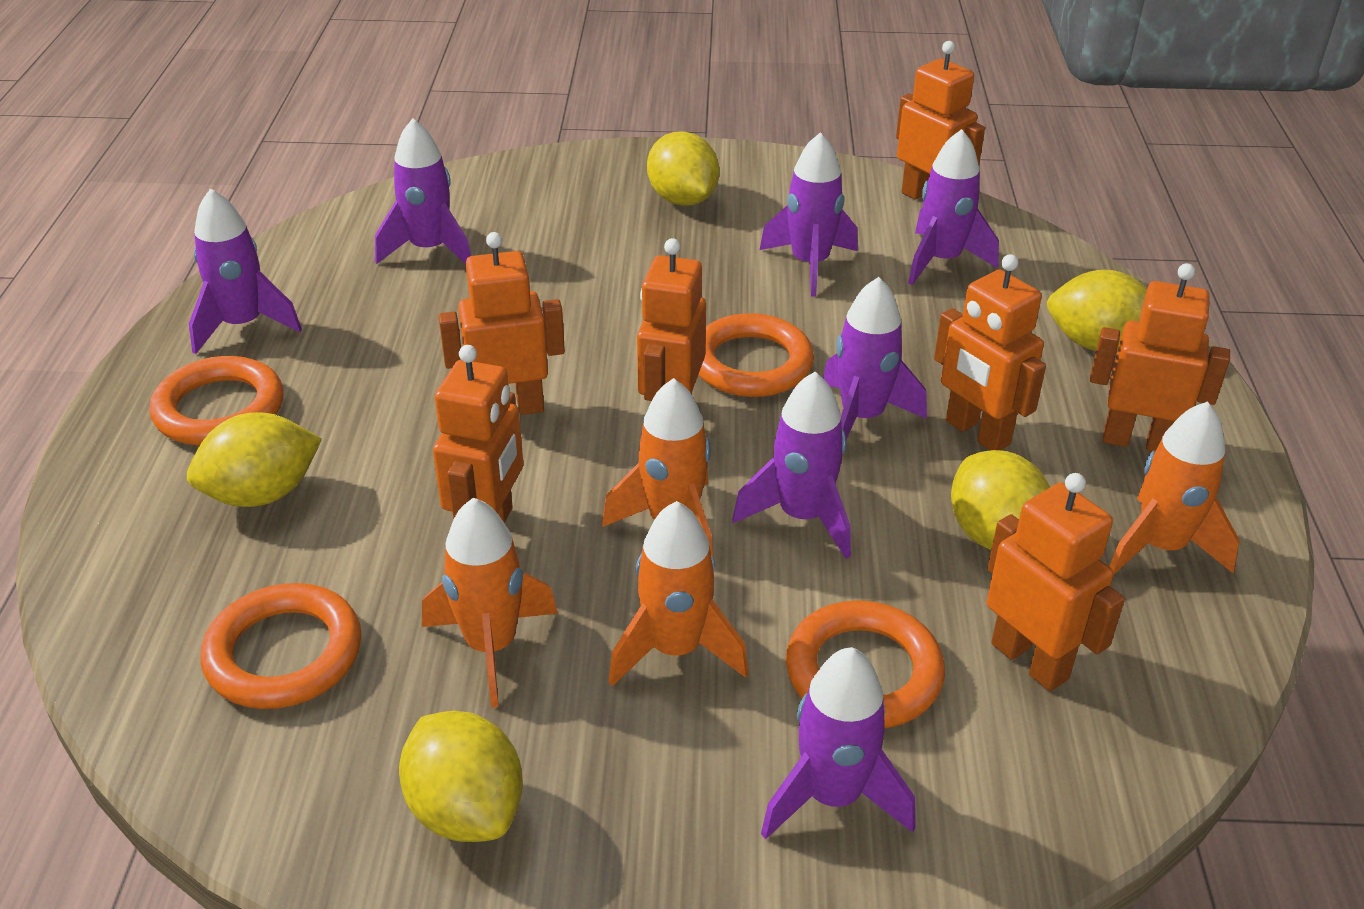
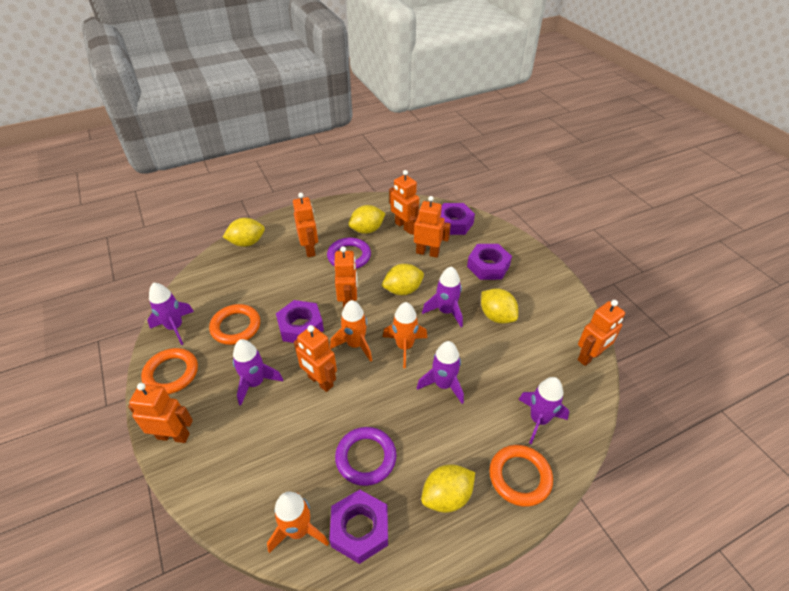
orange ring: [150,356,283,446] [200,583,362,709] [698,313,814,397] [786,600,945,728] = 4 -> [141,348,198,394] [209,304,260,345] [489,445,553,507] = 3
orange rocket: [422,497,558,708] [602,378,713,557] [608,501,749,686] [1109,401,1240,575] = 4 -> [267,492,329,553] [330,300,372,362] [383,302,428,368] = 3
purple nut: none = 0 -> [276,300,324,343] [329,489,388,564] [441,203,475,235] [467,244,512,280] = 4
purple ring: none = 0 -> [327,238,371,269] [335,427,396,486] = 2
purple rocket: [189,188,302,354] [375,118,471,264] [732,372,851,559] [760,132,858,296] [761,647,916,840] [823,277,927,439] [908,129,999,285] = 7 -> [147,282,194,345] [233,339,283,406] [417,341,464,404] [422,266,463,327] [518,377,569,444] = 5

